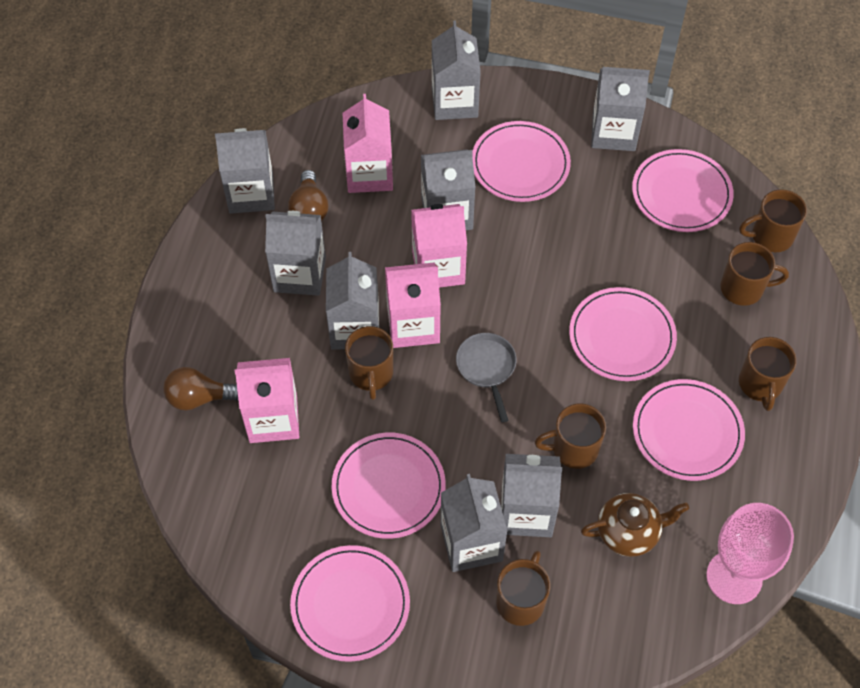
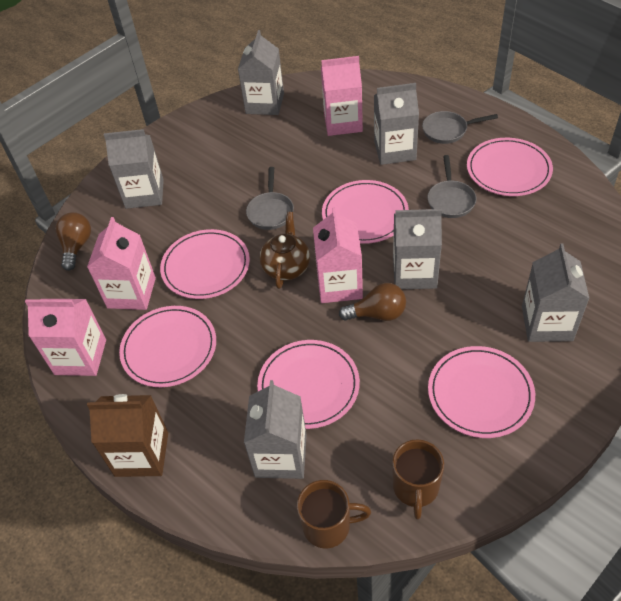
brown carton: none = 0 -> [87,394,168,477] = 1
brown mug: [345,326,393,400] [496,550,550,626] [535,404,606,469] [720,242,789,306] [739,189,807,252] [739,337,797,411] = 6 -> [297,480,371,549] [392,439,444,520] = 2
grey carton: [215,128,275,214] [265,211,326,296] [326,252,379,350] [421,149,476,230] [432,21,481,120] [441,474,508,572] [501,454,562,537] [591,67,650,151] = 8 -> [104,129,164,209] [238,30,284,115] [244,380,307,479] [374,83,419,165] [393,209,442,289] [522,243,590,342] = 6
grey pan: [456,333,516,422] = 1 -> [246,167,294,230] [422,111,498,144] [427,155,477,218] = 3
pink goblet: [706,503,794,604] = 1 -> none = 0

